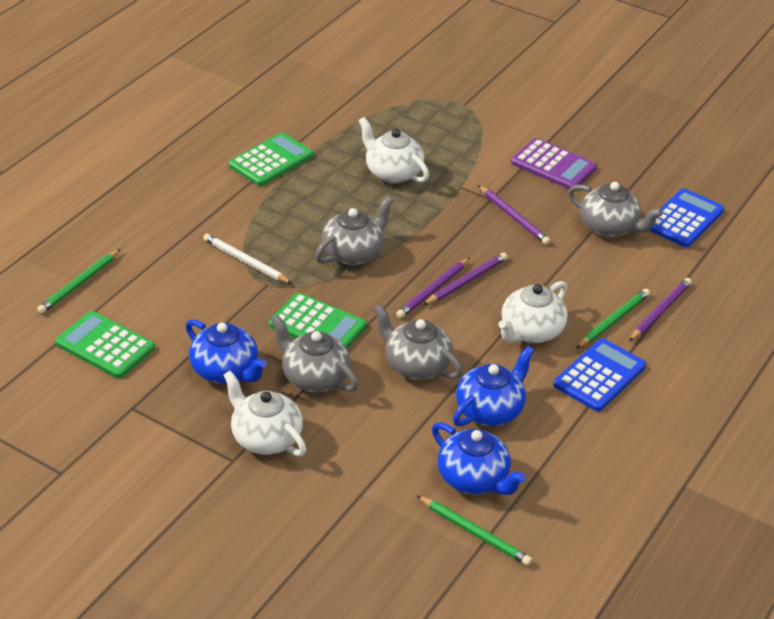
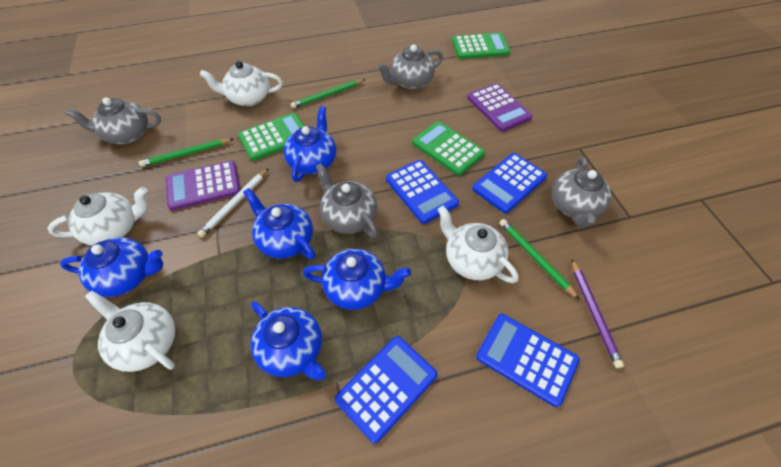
blue calculator: [554,338,646,411] [649,189,724,247] = 2 -> [335,336,437,443] [386,160,459,224] [472,153,547,213] [476,314,580,407] = 4
blue teapot: [185,319,267,383] [432,422,526,495] [453,346,534,427] = 3 -> [60,237,163,297] [243,188,316,259] [251,301,326,380] [284,106,336,182] [303,249,411,310] = 5
purple calculator: [511,138,597,189] = 1 -> [166,160,240,210] [467,83,532,132] = 2
purple pencil: [396,258,470,319] [424,252,507,305] [478,185,551,245] [629,278,692,342] = 4 -> [572,259,624,369] = 1
white teapot: [224,371,307,457] [359,117,429,183] [499,281,568,343] = 3 -> [48,187,148,246] [85,291,175,372] [200,61,283,106] [437,206,518,283] = 4

